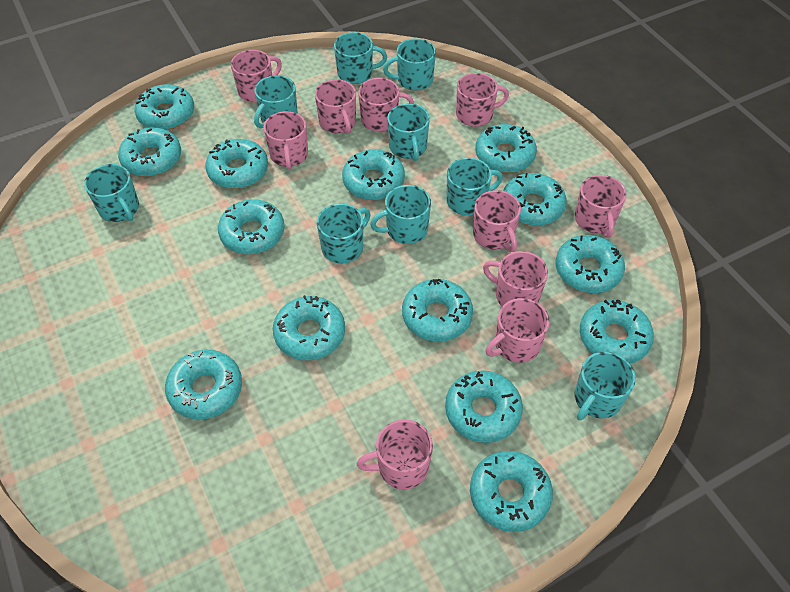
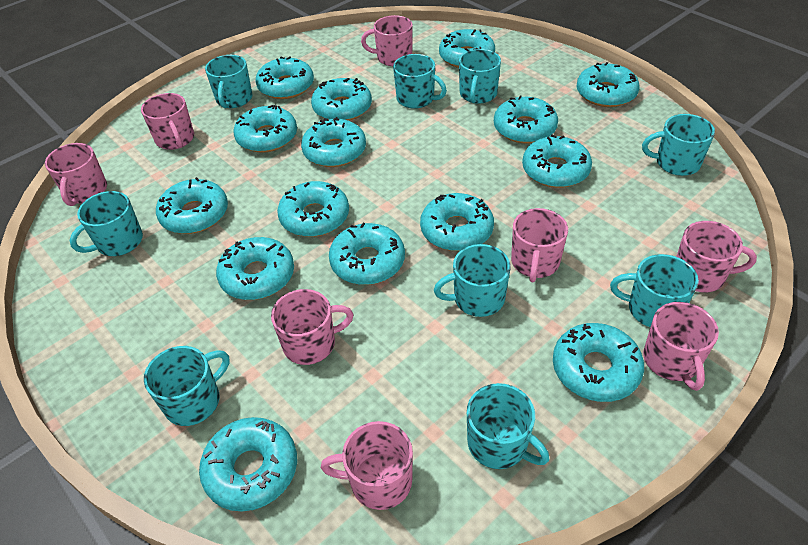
pink mug: [231,50,282,102] [264,111,308,170] [315,79,356,134] [357,420,433,490] [358,78,414,132] [456,73,509,127] [473,190,521,252] [483,251,548,306] [485,298,550,363] [575,175,626,238] = 10 -> [45,143,107,206] [141,93,194,150] [271,289,354,365] [321,421,413,510] [361,15,413,66] [511,208,568,282] [643,302,719,391] [676,221,757,292] = 8
turquoise donut: [118,128,181,177] [134,84,194,130] [165,350,242,419] [205,139,268,189] [218,199,285,254] [273,295,345,360] [342,149,405,200] [402,278,473,342] [445,370,523,443] [470,451,553,532] [475,124,537,173] [503,173,567,226] [556,235,625,293] [580,300,654,364] = 14 -> [156,177,228,234] [199,417,297,511] [216,237,294,300] [233,105,297,153] [255,57,314,99] [277,181,349,237] [301,117,366,167] [311,78,372,121] [329,223,405,285] [420,193,494,251] [439,29,495,68] [494,96,558,144] [522,135,592,188] [553,323,644,402] [577,62,639,107] = 15

